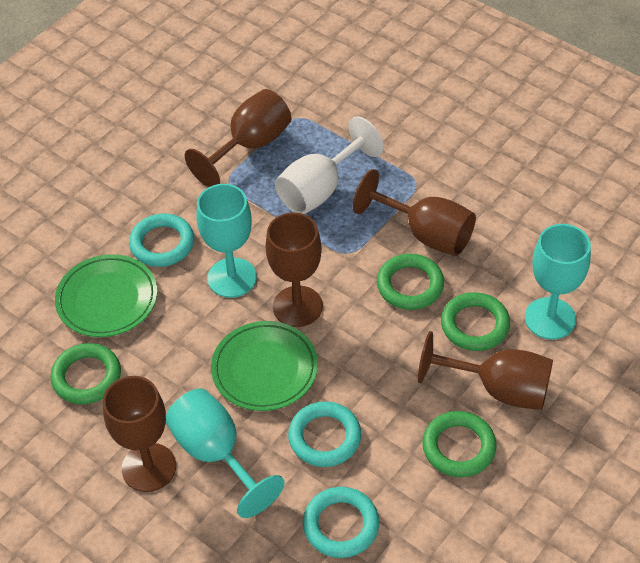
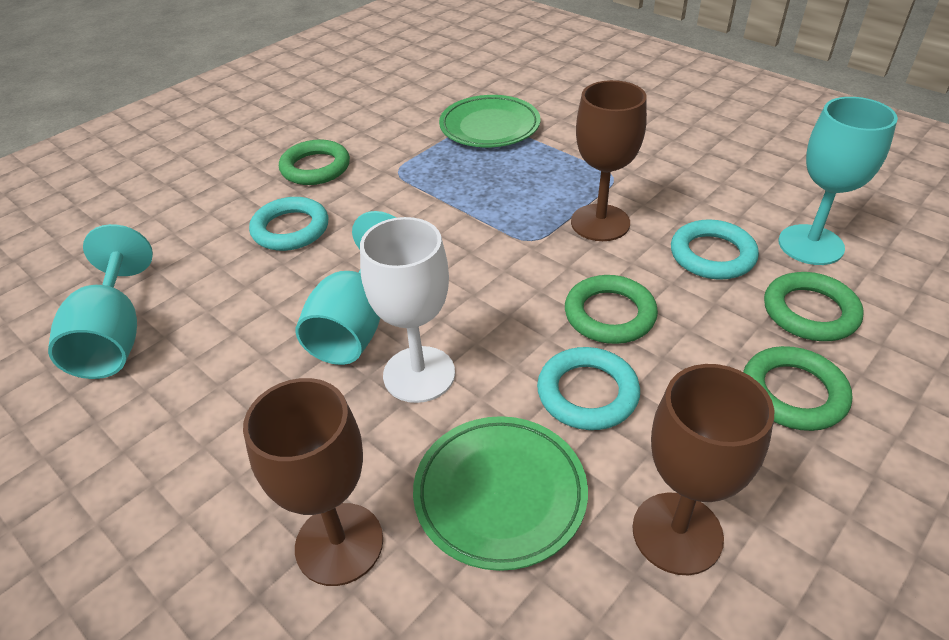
brown goblet: [103,376,176,492] [185,89,292,187] [266,212,323,327] [353,169,476,256] [418,331,553,410] = 5 -> [243,378,383,586] [571,80,647,241] [632,364,774,575] = 3

